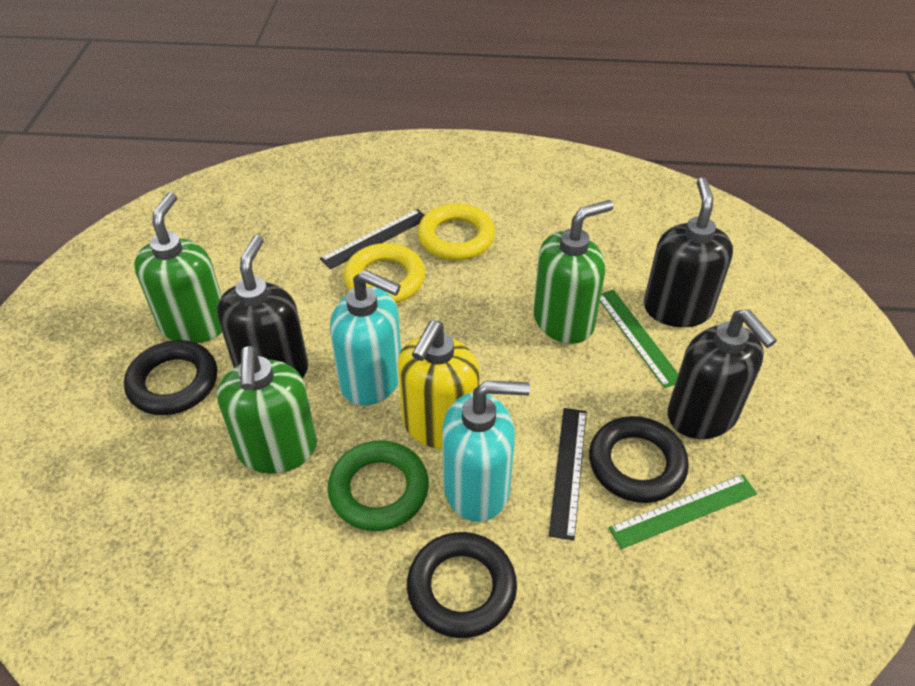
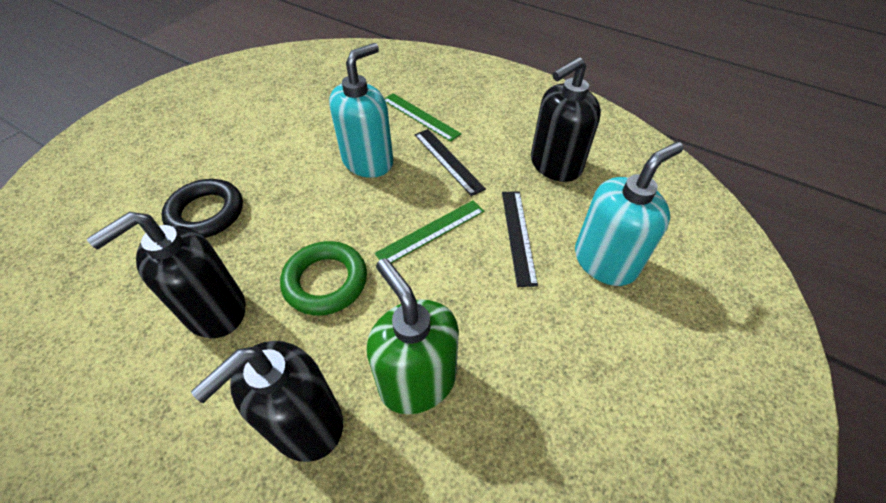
black ring: [124,340,217,415] [407,532,517,638] [589,416,689,503] = 3 -> [161,179,243,238] = 1
green soap dispenser: [134,192,222,343] [217,346,317,474] [533,200,613,344] = 3 -> [367,258,459,414] = 1
yellow ring: [344,243,425,303] [418,203,495,260] = 2 -> none = 0
yellow soap dispenser: [398,320,480,449] = 1 -> none = 0

